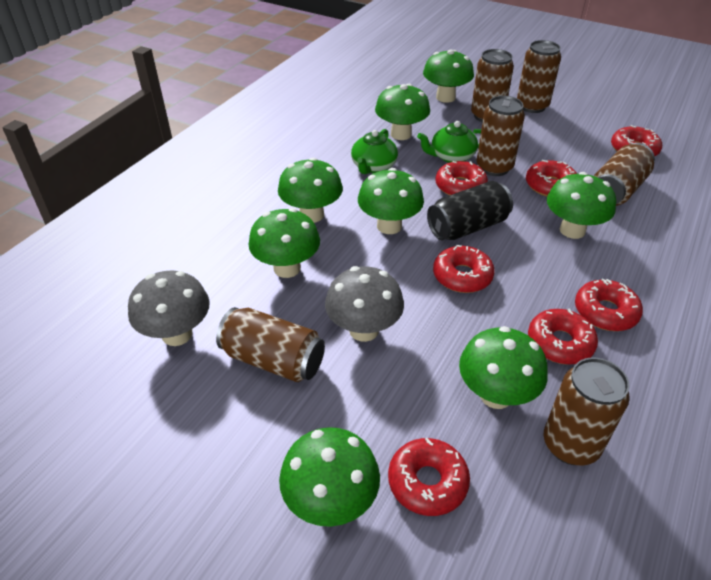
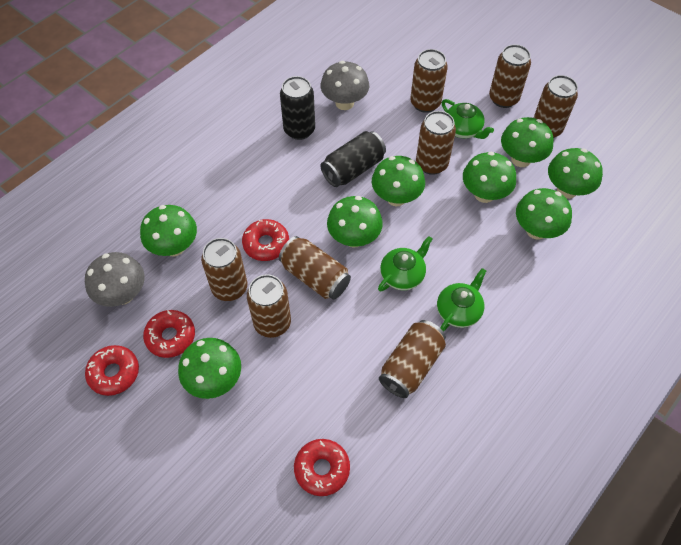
black can: [427,181,513,240] = 1 -> [280,76,315,140] [321,131,386,187] = 2
brown can: [216,307,325,382] [471,49,514,122] [476,96,525,176] [517,40,561,113] [544,357,630,465] [594,143,655,206] = 6 -> [201,238,247,301] [247,275,291,338] [279,236,351,300] [379,320,446,398] [410,49,448,113] [416,111,456,175] [489,44,531,108] [534,75,578,138] = 8
green teapot: [351,129,398,174] [417,121,481,163] = 2 -> [378,236,432,292] [437,268,486,332] [442,99,494,139] = 3
red donut: [388,438,470,516] [433,245,495,293] [436,161,488,195] [526,160,577,197] [528,309,598,365] [575,279,643,331] [611,125,662,156] = 7 -> [85,345,139,396] [143,310,195,358] [242,219,289,261] [294,439,350,496] = 4

